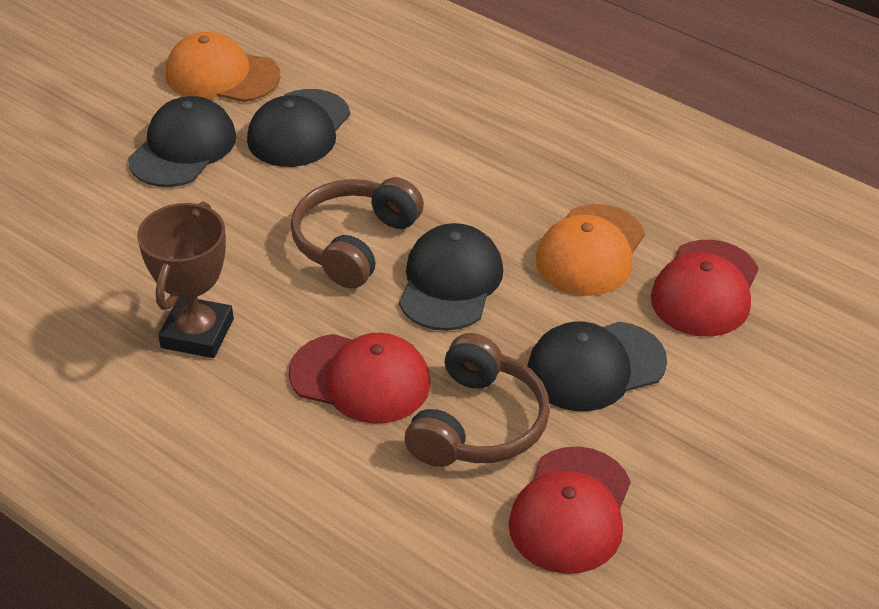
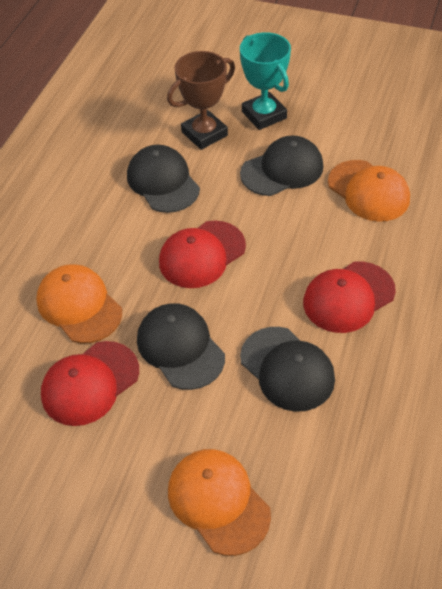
brown headphones: [291,177,424,288] [405,333,550,467] = 2 -> none = 0
orange cap: [166,32,281,102] [536,204,645,296] = 2 -> [36,264,122,344] [168,449,271,556] [328,160,410,222] = 3
turquoise trophy: none = 0 -> [240,32,291,130] = 1

